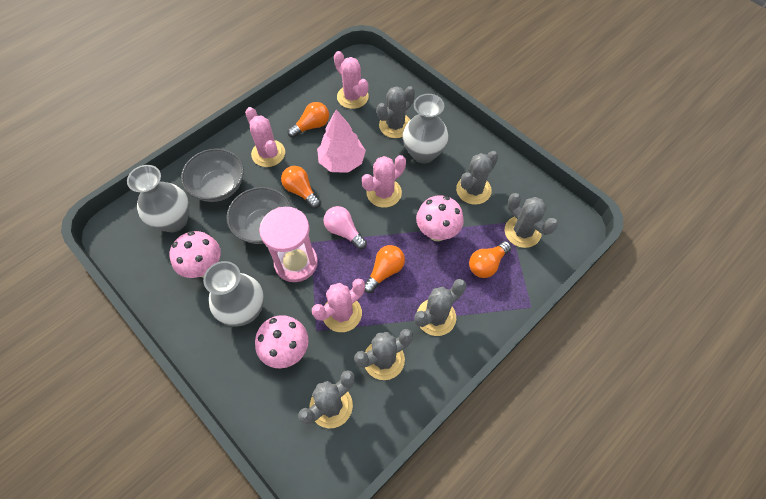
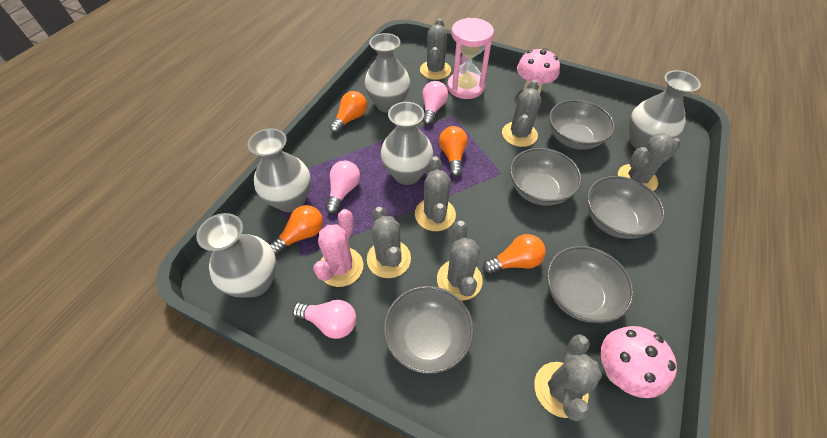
grey bowl: [181,148,244,202] [226,187,291,244] = 2 -> [384,286,474,374] [510,148,582,206] [547,246,634,323] [549,100,615,150] [587,176,665,239] = 5
grey cactus: [298,370,355,428] [354,329,413,380] [377,86,415,138] [414,279,466,336] [456,151,499,205] [505,193,558,248] = 6 -> [367,207,411,278] [415,156,456,231] [420,18,451,80] [437,221,483,301] [502,80,541,147] [534,334,602,421] [618,133,681,191] = 7
grey vase: [127,165,190,232] [203,261,264,326] [403,94,449,164] = 3 -> [196,213,277,298] [247,128,311,212] [364,33,410,113] [380,102,433,185] [629,70,701,149] = 5
pink cactus: [245,107,285,167] [312,278,365,332] [334,51,369,109] [362,155,406,208] = 4 -> [313,209,363,287] = 1
pink light bulb: [323,206,367,249] = 1 -> [292,300,356,339] [325,160,360,214] [422,81,448,125] = 3
pink mushroom: [170,231,221,278] [255,315,309,368] [416,195,464,241] = 3 -> [517,48,560,94] [600,326,677,398] = 2
pink tree: [317,110,366,173] = 1 -> none = 0

